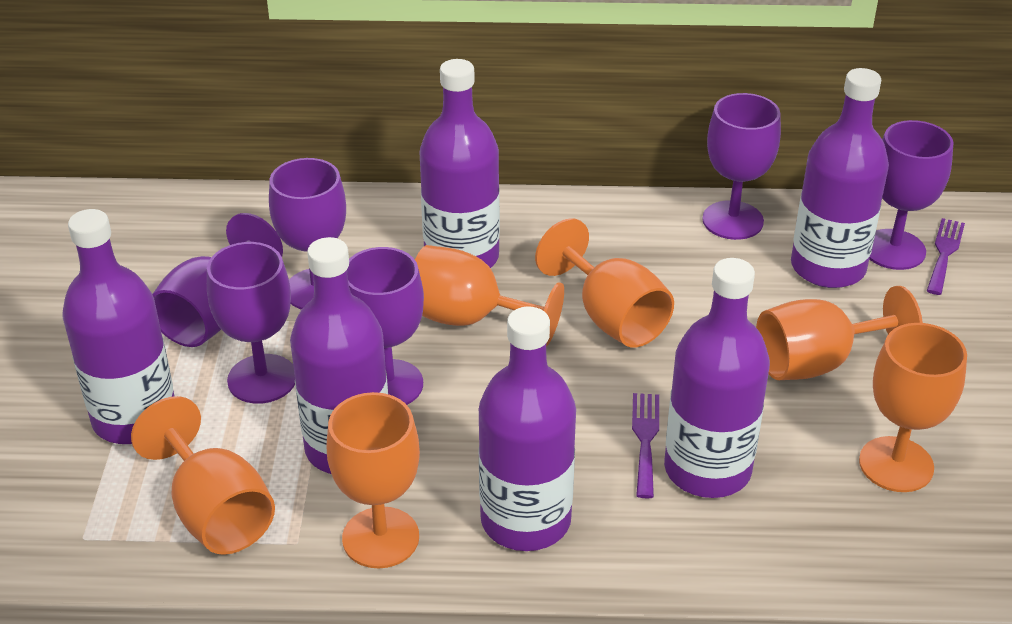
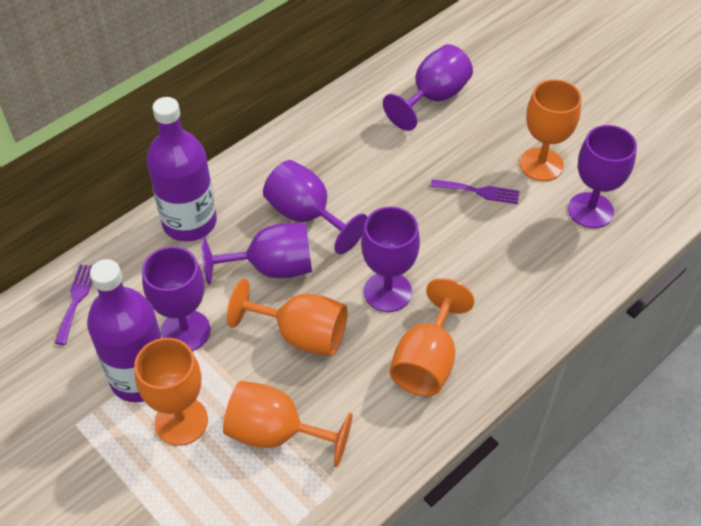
orange goblet: [131,396,275,555] [327,392,420,569] [415,245,564,347] [535,218,674,348] [756,286,923,380] [859,323,967,492] = 6 -> [134,338,208,446] [223,381,353,467] [227,279,348,356] [390,278,475,396] [519,79,582,181] = 5
purple bottle: [62,209,175,444] [290,237,388,474] [419,59,500,268] [479,307,576,551] [664,258,770,498] [791,68,889,288] = 6 -> [87,259,162,402] [147,97,217,242] = 2

